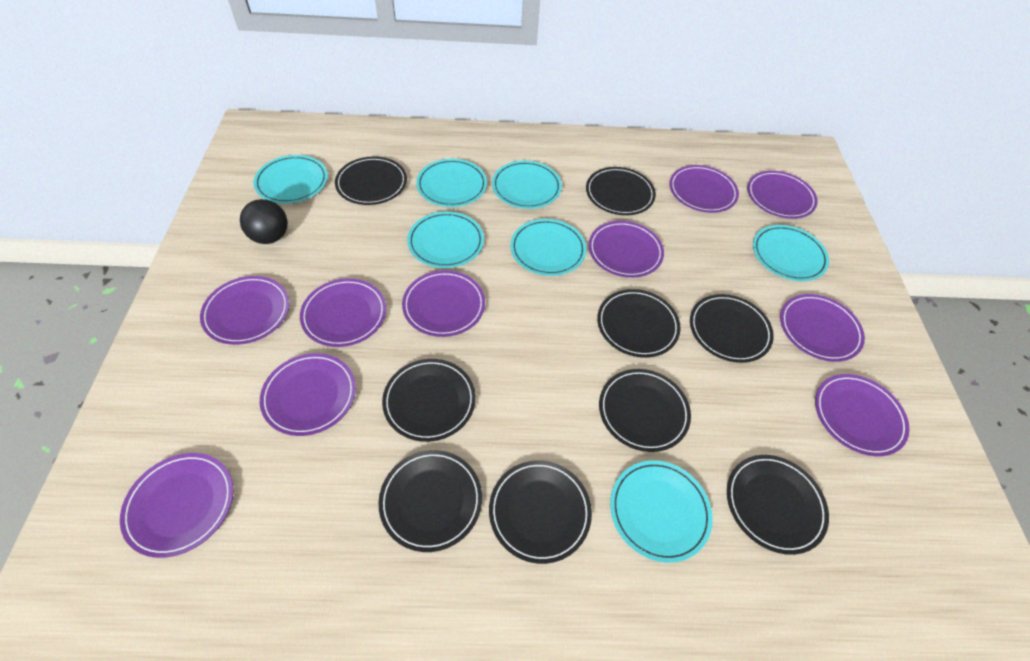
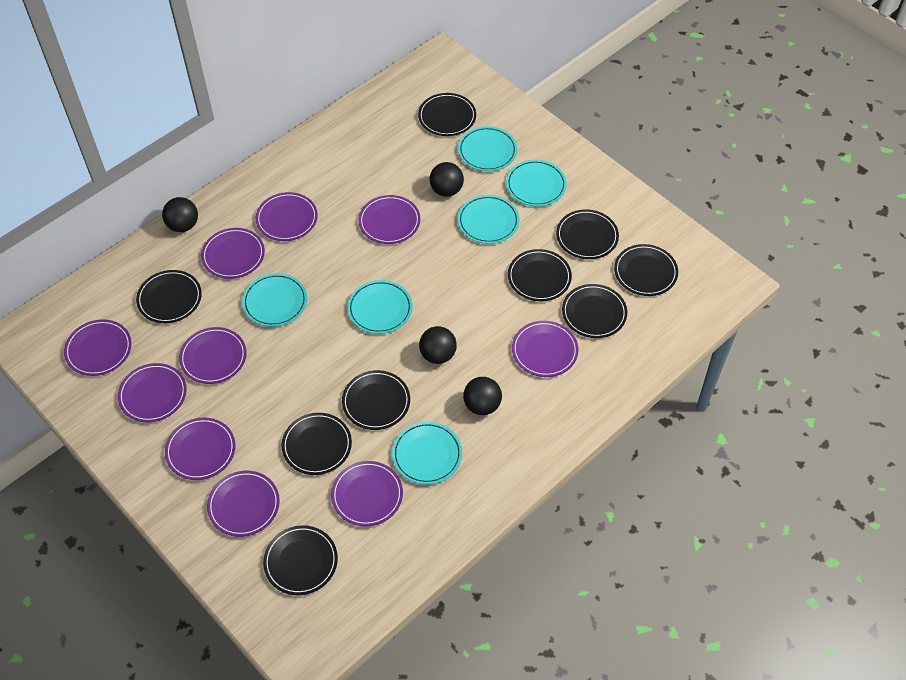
black ball: [240,199,288,244] = 1 -> [162,197,198,232] [419,326,457,364] [429,162,464,197] [463,377,502,415] = 4
turquoise plate: [253,155,328,204] [407,212,484,268] [416,159,487,207] [492,161,562,209] [510,219,586,276] [610,460,713,563] [753,225,829,281] = 7 -> [242,273,307,327] [347,280,413,334] [392,422,462,485] [458,126,517,171] [458,195,519,244] [506,160,567,207] = 6

